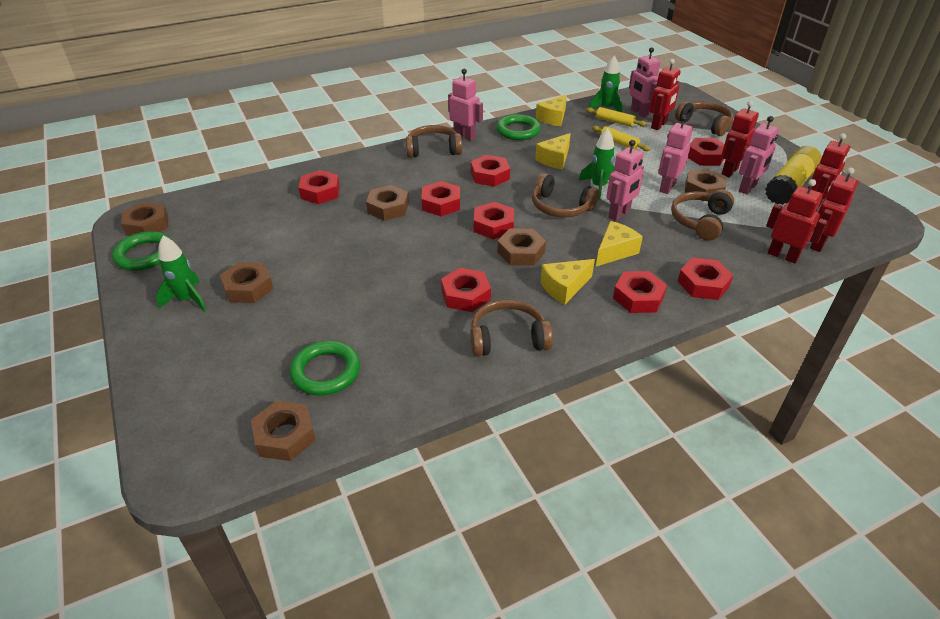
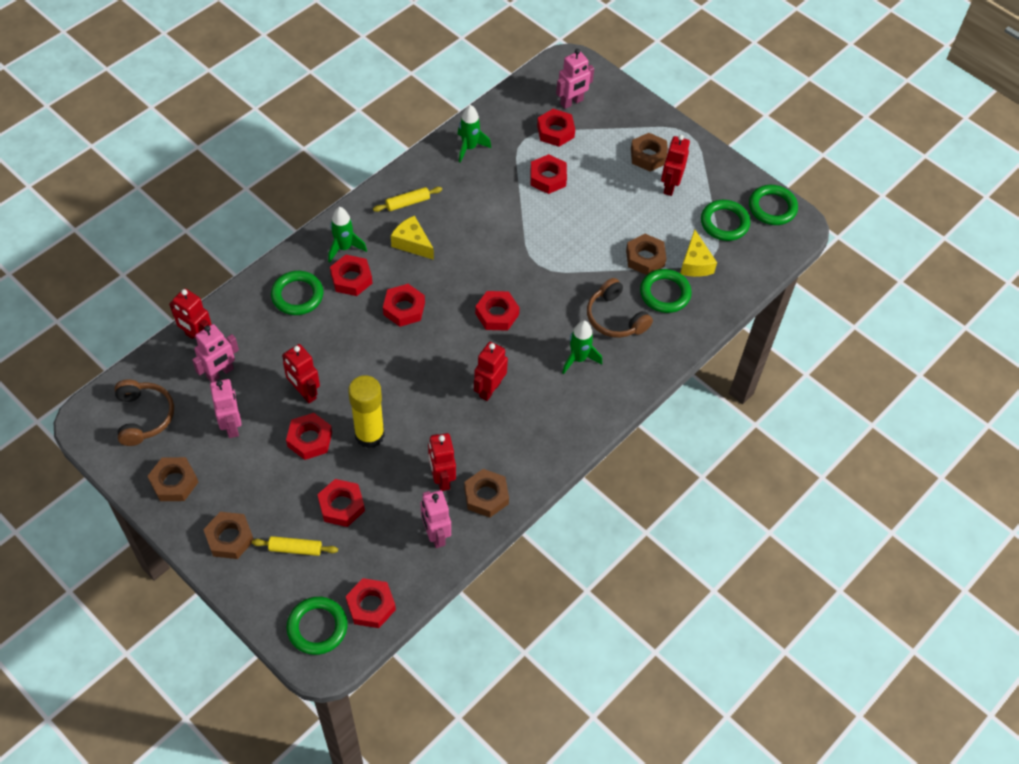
brown headphones: [406,125,462,158] [470,300,553,356] [532,173,599,218] [671,189,734,241] [675,101,734,136] = 5 -> [115,379,174,446] [587,278,653,338] = 2
brown nut: [121,202,168,236] [220,262,274,303] [251,401,316,461] [366,185,409,221] [497,229,546,266] [684,168,726,201] = 6 -> [147,457,198,501] [203,512,254,559] [464,469,509,518] [626,234,667,275] [631,133,668,171] = 5
green ring: [112,231,171,271] [290,341,360,395] [496,114,541,140] = 3 -> [271,271,323,315] [287,597,348,655] [640,269,692,313] [701,200,750,241] [749,185,798,225] = 5
pink robot: [448,69,483,141] [606,140,644,221] [629,47,661,118] [658,115,693,194] [739,116,779,194] = 5 -> [192,324,239,382] [210,379,242,438] [421,490,451,548] [556,49,594,109] = 4
yellow cheese: [535,133,571,169] [536,94,567,126] [540,259,595,305] [596,221,643,266] = 4 -> [391,216,434,260] [680,230,717,277] = 2

